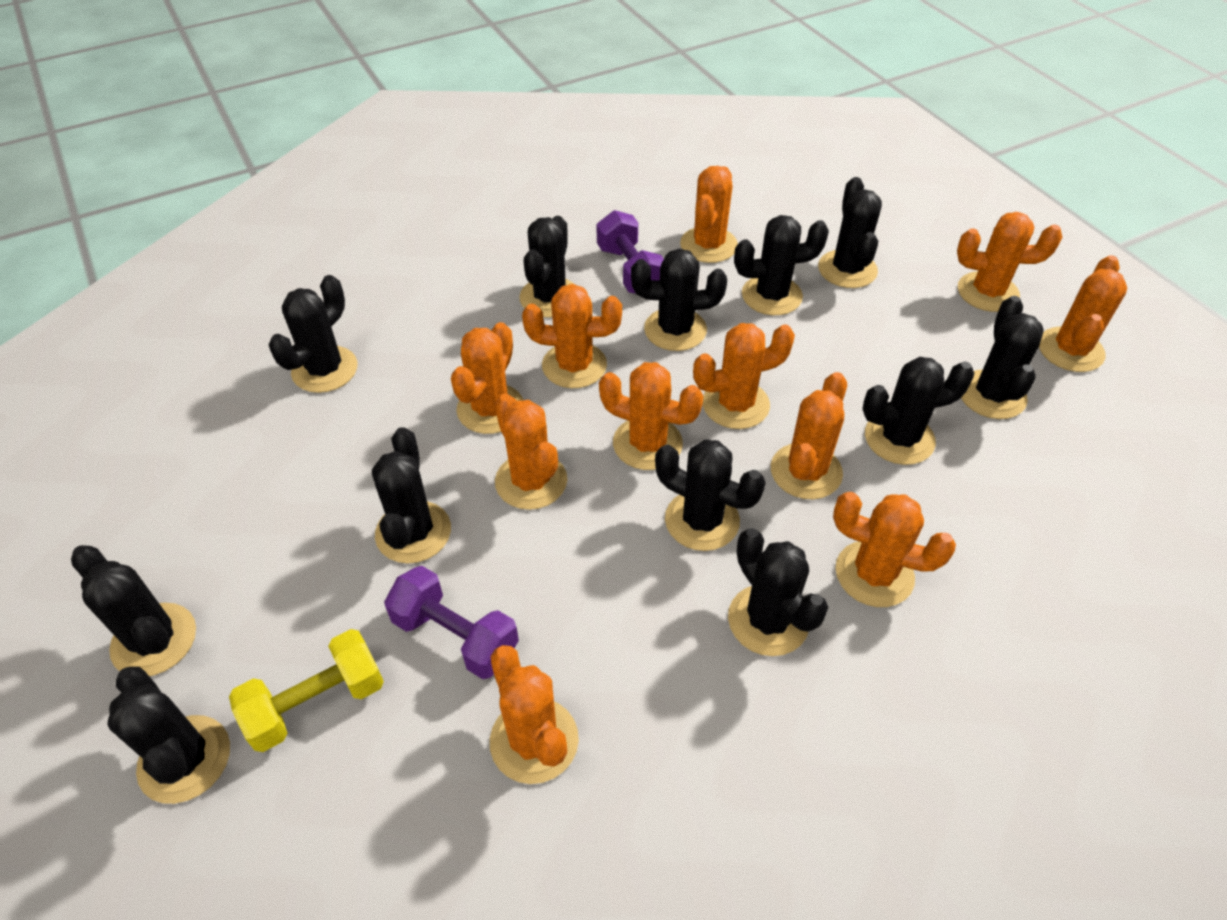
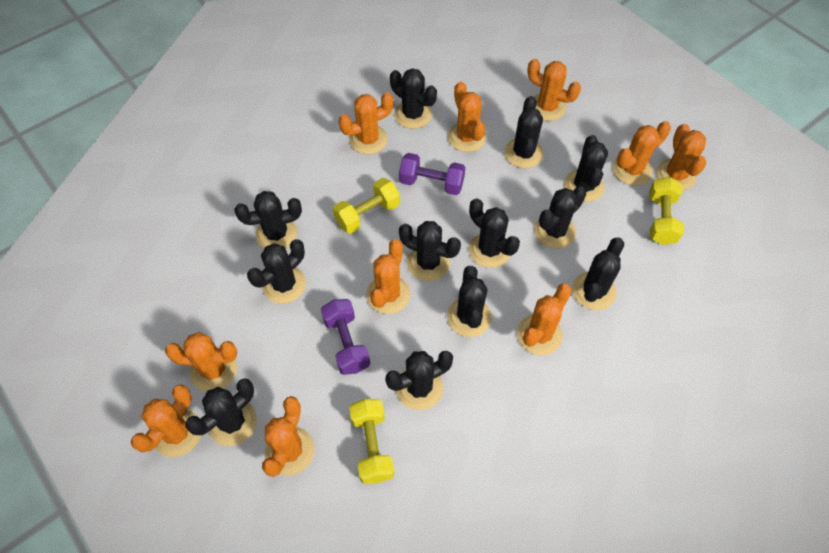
orange cactus: [451,322,523,434] [490,645,579,784] [495,394,567,510] [522,284,622,388] [599,362,704,470] [680,166,738,263] [693,323,795,429] [771,372,847,499] [833,492,956,607] [957,212,1062,312] [1039,255,1127,372] = 11 -> [131,384,201,457] [165,332,237,392] [262,396,315,477] [339,92,394,154] [366,239,410,314] [448,82,486,152] [517,284,572,355] [527,59,581,121] [613,121,671,186] [656,124,706,190] = 10
yellow dumbbell: [229,629,384,752] = 1 -> [333,178,400,234] [349,399,395,484] [649,177,684,245] = 3

